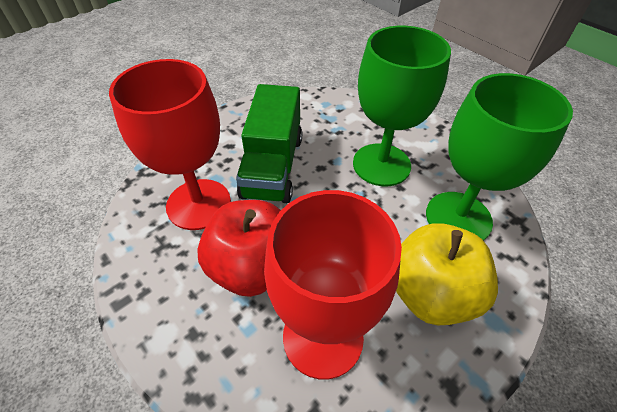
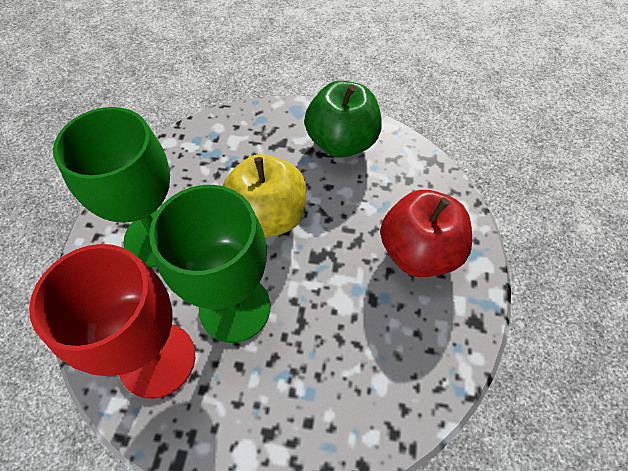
green apple: none = 0 -> [304,81,382,158] = 1
green truck: [236,84,302,203] = 1 -> none = 0
red goblet: [109,59,231,230] [264,190,402,380] = 2 -> [29,244,195,399] = 1

